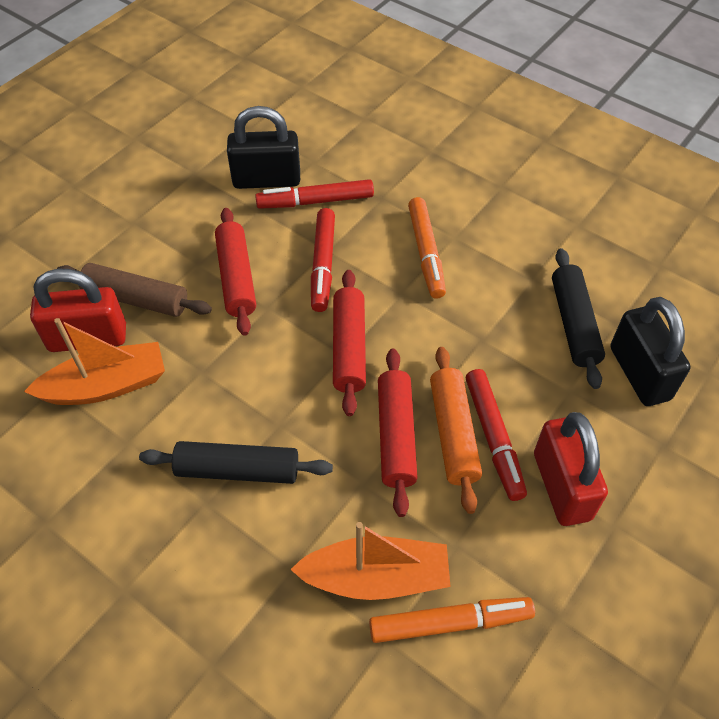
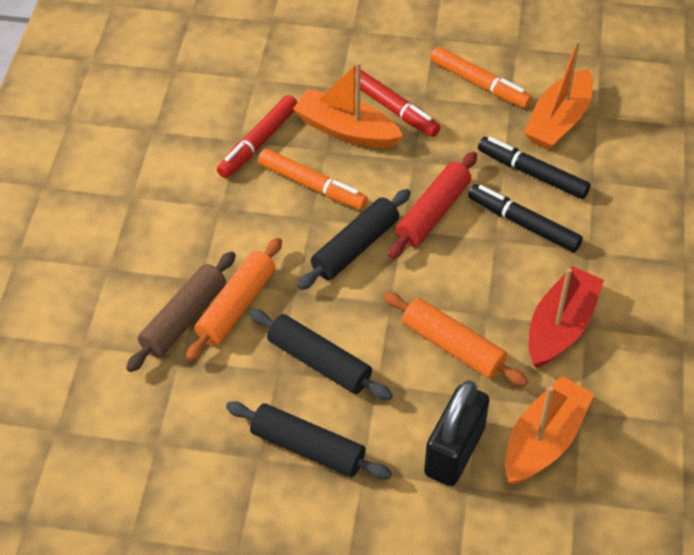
black marker: none = 0 -> [468,184,583,252] [478,137,591,199] = 2
black padlock: [227,106,300,189] [611,297,691,406] = 2 -> [424,380,490,486] = 1
black rolling pin: [139,441,333,484] [552,248,605,389] = 2 -> [226,401,392,479] [249,309,393,400] [297,189,411,290] = 3
orange boat: [24,318,165,405] [290,522,451,600] = 2 -> [293,62,403,148] [505,376,594,484] [524,40,593,150] = 3
orange rolling pin: [430,347,482,514] = 1 -> [186,238,282,362] [383,292,528,386] = 2
red boat: none = 0 -> [528,266,604,368] = 1
red marker: [255,179,374,209] [311,208,335,312] [466,369,527,501] = 3 -> [217,95,298,178] [355,67,440,137] = 2
red padlock: [30,269,126,352] [534,412,608,526] = 2 -> none = 0
red rolling pin: [215,208,256,336] [333,270,366,416] [378,349,418,517] = 3 -> [388,152,477,259] = 1

